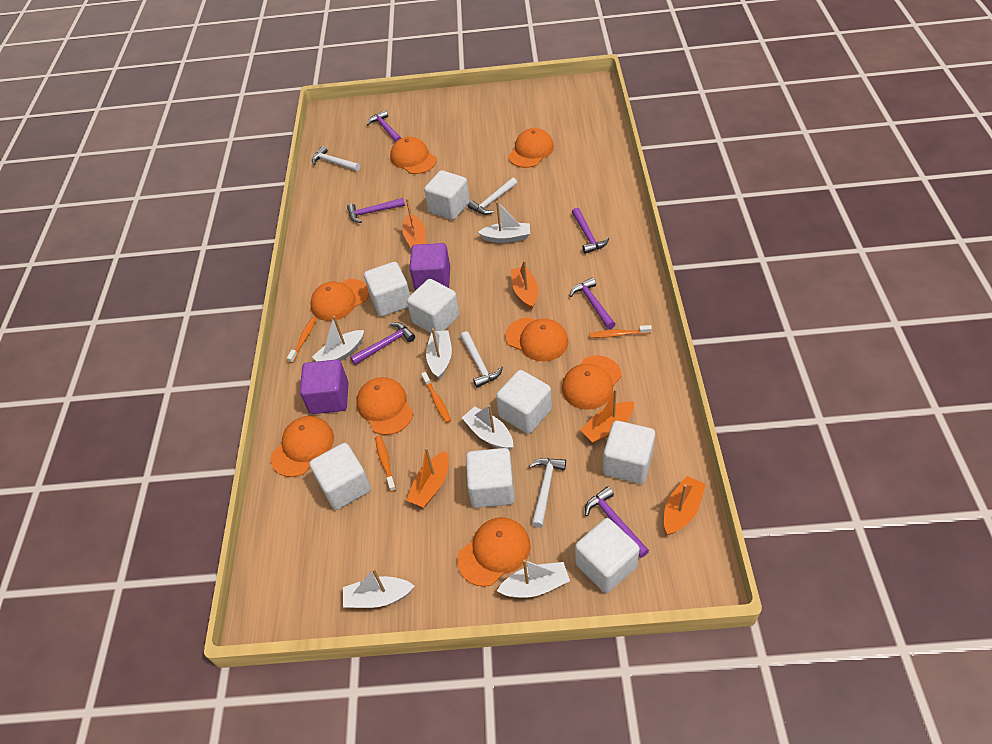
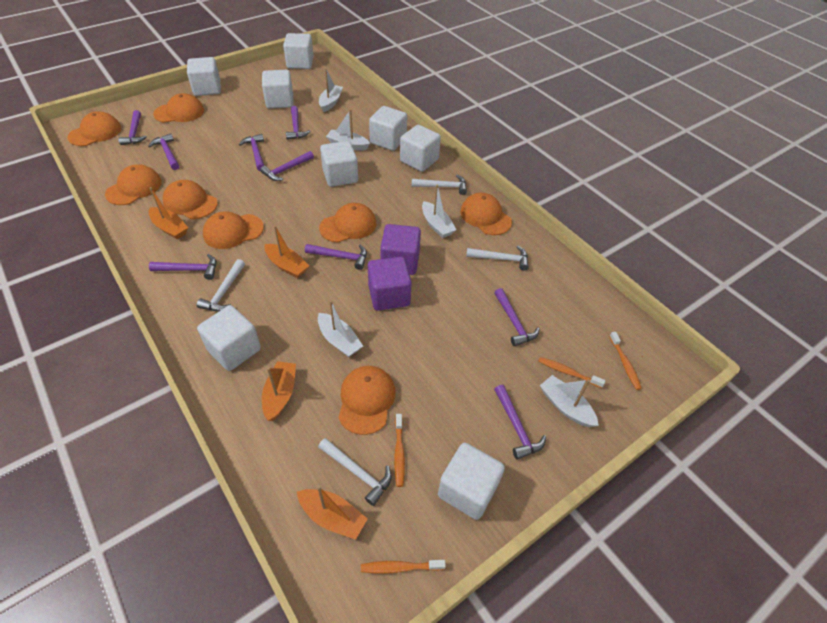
orange boat: [402,198,426,249] [406,447,449,508] [511,260,538,310] [580,389,634,443] [664,476,706,535] = 5 -> [149,187,188,240] [262,361,296,421] [265,225,309,278] [297,486,368,540] = 4
purple hammer: [347,198,405,223] [350,322,415,365] [367,110,401,143] [570,278,615,329] [572,208,609,254] [585,486,649,558] = 6 -> [119,110,147,145] [148,133,179,170] [149,254,216,280] [239,134,264,171] [260,151,314,181] [286,106,311,140] [305,244,367,270] [494,288,540,346] [494,385,546,460] = 9
white boat: [312,316,364,361] [343,568,414,608] [426,328,452,379] [462,405,513,450] [478,201,530,243] [497,559,570,598] = 6 -> [318,300,363,357] [319,68,343,112] [326,109,370,151] [422,185,456,238] [540,375,599,427] = 5

